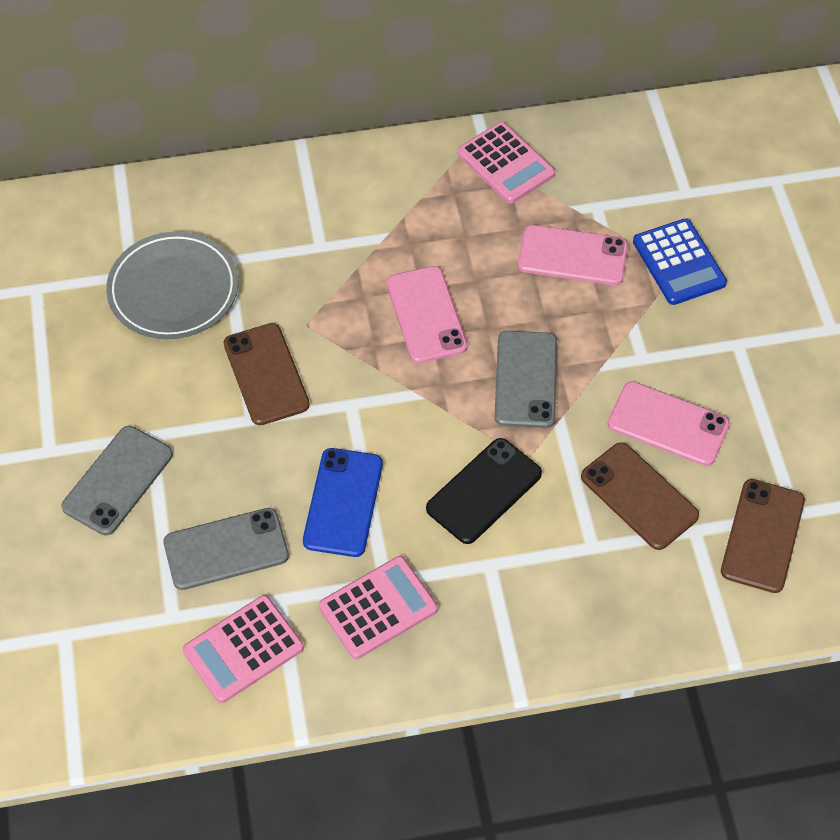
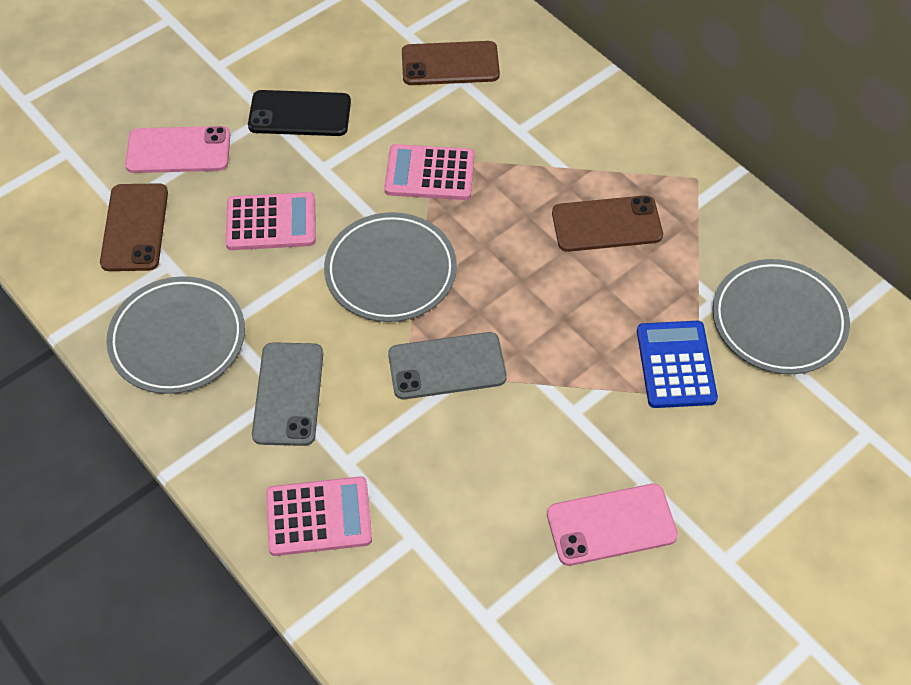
blue phone: [303,448,383,557] = 1 -> none = 0
grey phone: [61,426,173,535] [163,508,289,590] [494,331,557,428] = 3 -> [252,342,323,446] [388,332,507,399] = 2
grey plate: [106,231,238,339] = 1 -> [106,276,245,394] [324,212,457,322] [712,259,850,374] = 3
pink phone: [387,266,468,363] [518,225,628,286] [608,381,730,466] = 3 -> [125,126,230,173] [547,484,678,566] = 2

